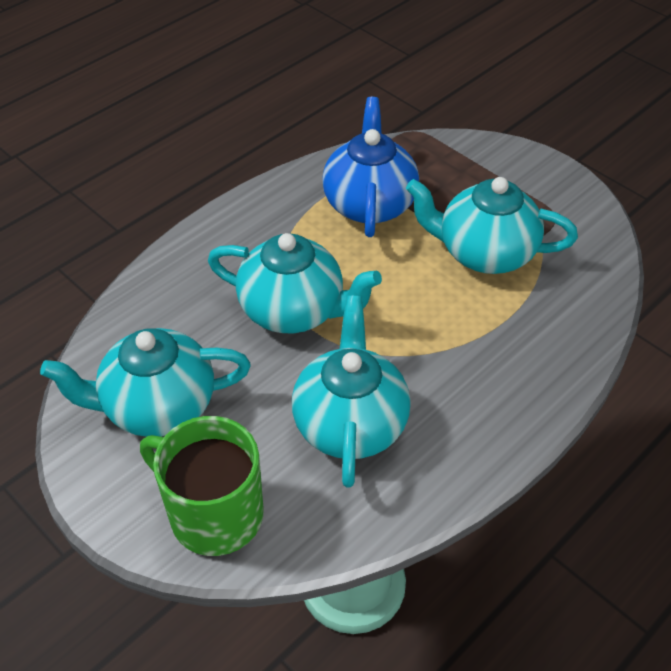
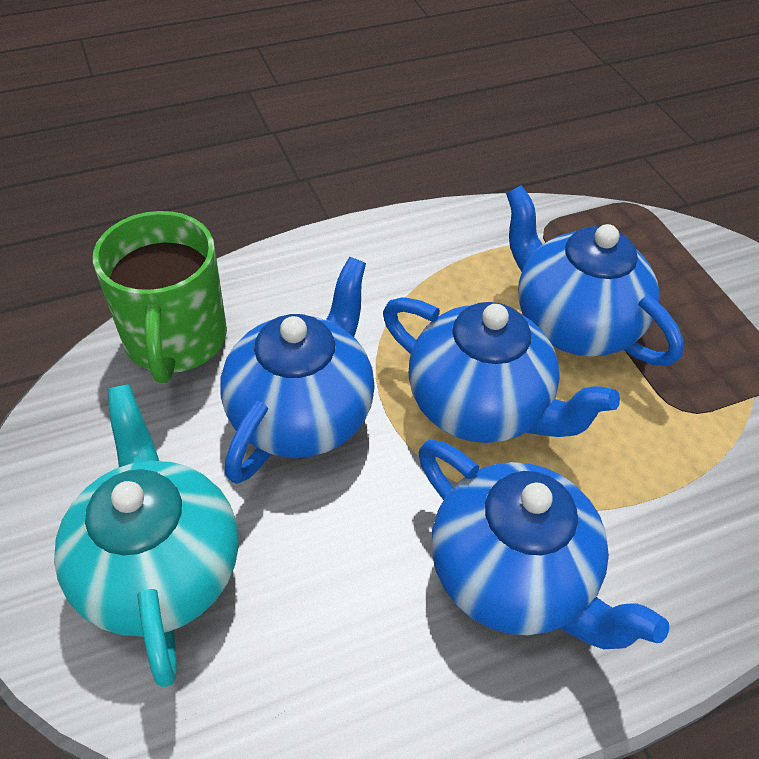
blue teapot: [322,97,419,237] = 1 -> [220,257,375,484] [383,297,620,443] [418,440,669,649] [506,185,684,366] = 4
turquoise teapot: [40,328,251,437] [208,233,382,333] [292,296,411,488] [406,177,578,274] = 4 -> [54,384,239,687] = 1

